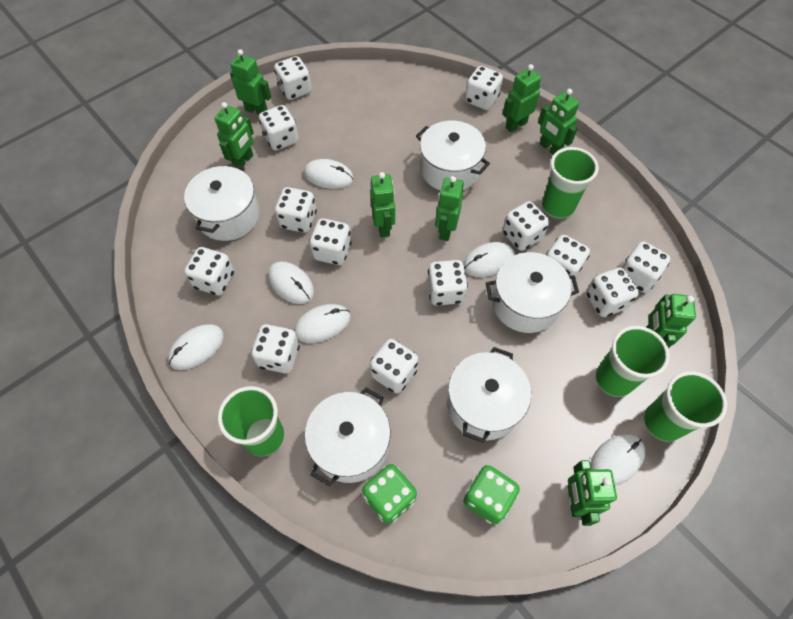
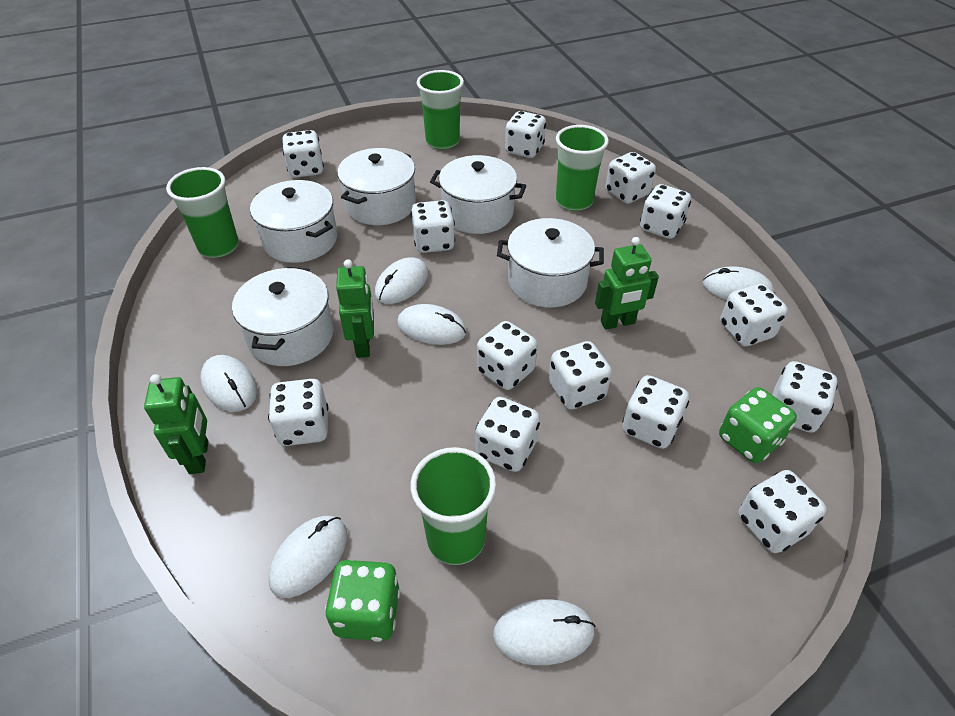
green robot: [215,102,254,167] [230,49,271,115] [370,172,395,237] [435,176,464,241] [503,64,541,132] [538,89,579,155] [568,460,617,526] [646,294,696,348] = 8 -> [144,374,208,474] [336,259,374,358] [595,237,659,330] = 3

